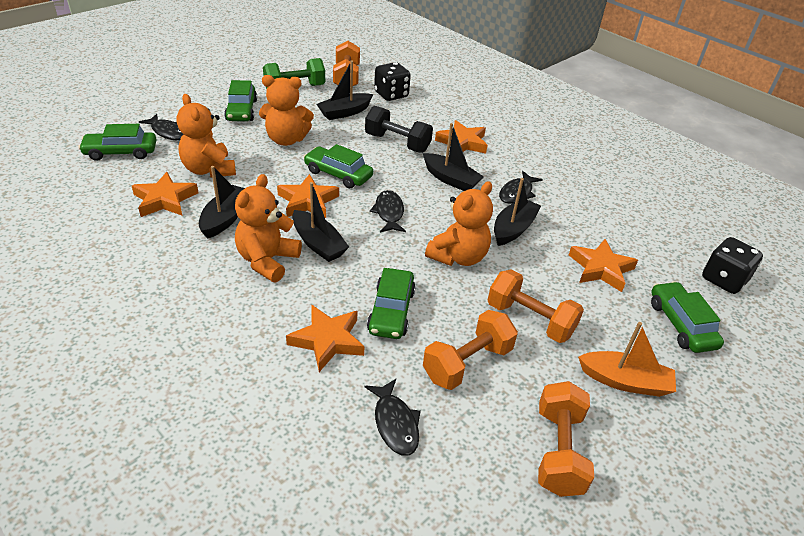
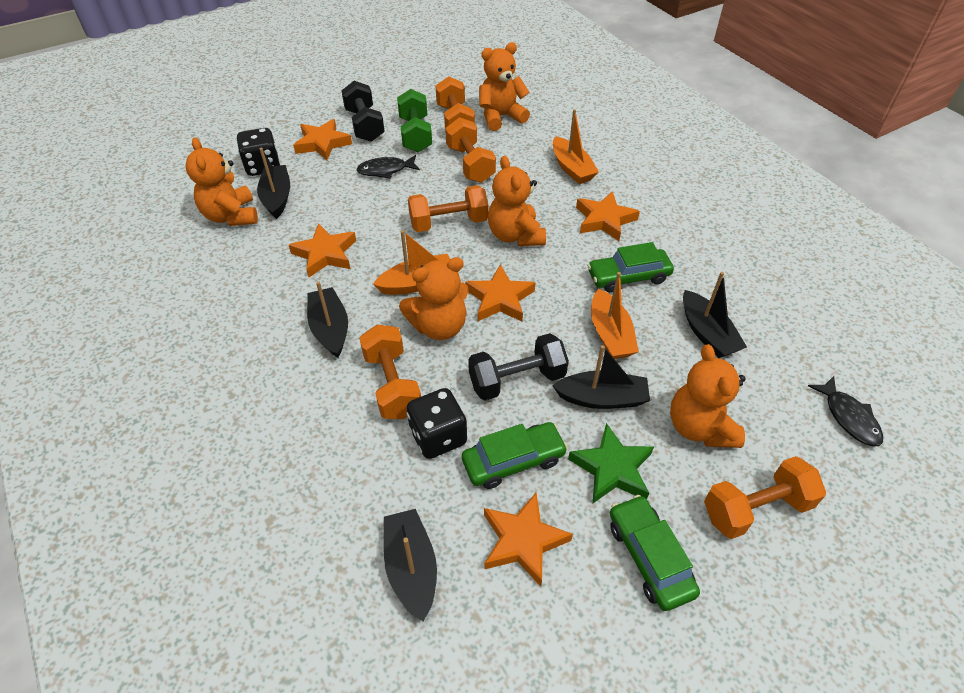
black dumbbell: [365,106,433,153] = 1 -> [341,81,385,142] [468,333,569,400] = 2
black fish: [139,114,183,140] [364,379,421,456] [370,190,406,232] [499,171,543,204] = 4 -> [357,155,420,179] [808,376,883,447] = 2
green car: [79,124,157,161] [224,80,257,121] [304,144,373,188] [367,268,416,339] [651,281,724,353] = 5 -> [462,422,568,489] [587,242,674,293] [610,495,700,611] = 3
green star: none = 0 -> [568,423,654,503] = 1
orange boat: [578,322,676,397] = 1 -> [373,230,451,295] [553,109,599,184] [591,272,639,359] = 3
orange dumbbell: [333,41,360,86] [423,310,518,390] [488,269,584,343] [538,381,594,497] = 4 -> [359,324,421,419] [408,185,489,232] [435,77,475,128] [445,117,496,183] [704,456,826,539] = 5
orange teddy bear: [177,94,236,178] [235,174,302,282] [259,75,314,146] [425,181,493,266] = 4 -> [186,138,258,226] [399,257,469,340] [479,42,530,131] [488,156,546,246] [670,344,745,448] = 5

